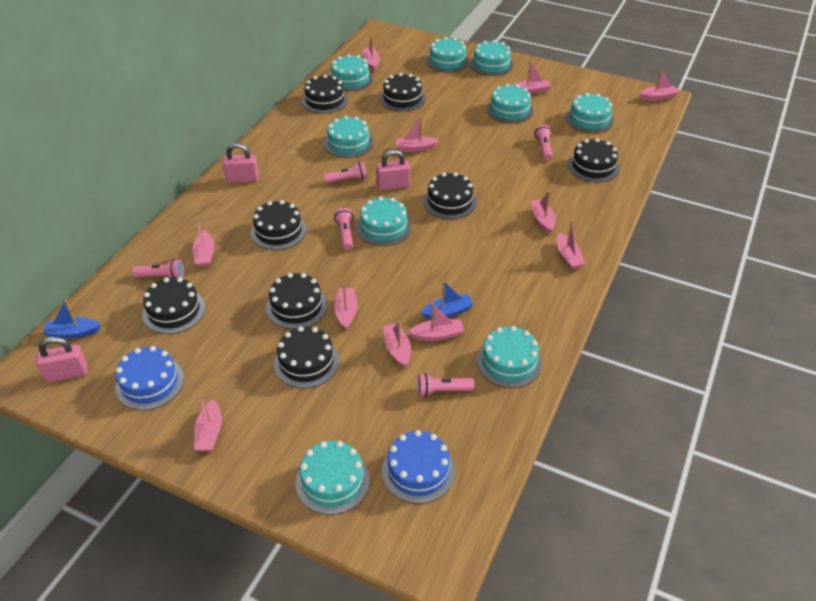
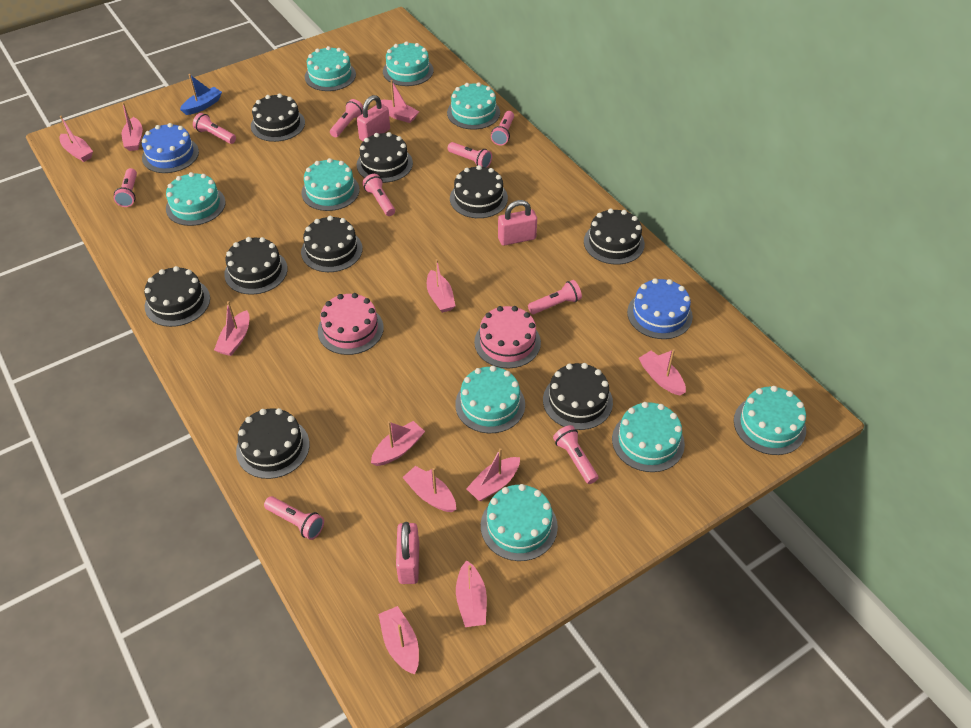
black cake: [142,277,205,334] [251,200,307,250] [266,273,328,329] [274,326,339,388] [302,75,348,114] [380,73,426,112] [423,172,477,219] [568,138,619,183] = 8 -> [144,266,210,327] [224,237,288,295] [236,408,310,479] [251,93,305,142] [301,216,363,272] [357,132,413,183] [450,165,508,218] [543,363,613,430] [584,209,645,265] = 9
blue boat: [43,300,101,339] [421,281,473,319] = 2 -> [180,74,222,115] = 1
pink cake: none = 0 -> [318,293,384,355] [474,306,541,368] = 2
pink flashlight: [132,259,184,278] [323,162,367,183] [334,208,353,250] [417,373,474,397] [534,124,552,161] = 5 -> [114,168,137,207] [193,113,236,144] [264,496,324,540] [330,99,363,137] [363,174,395,216] [448,142,492,168] [491,111,514,145] [528,280,582,314] [553,425,598,484] = 9

